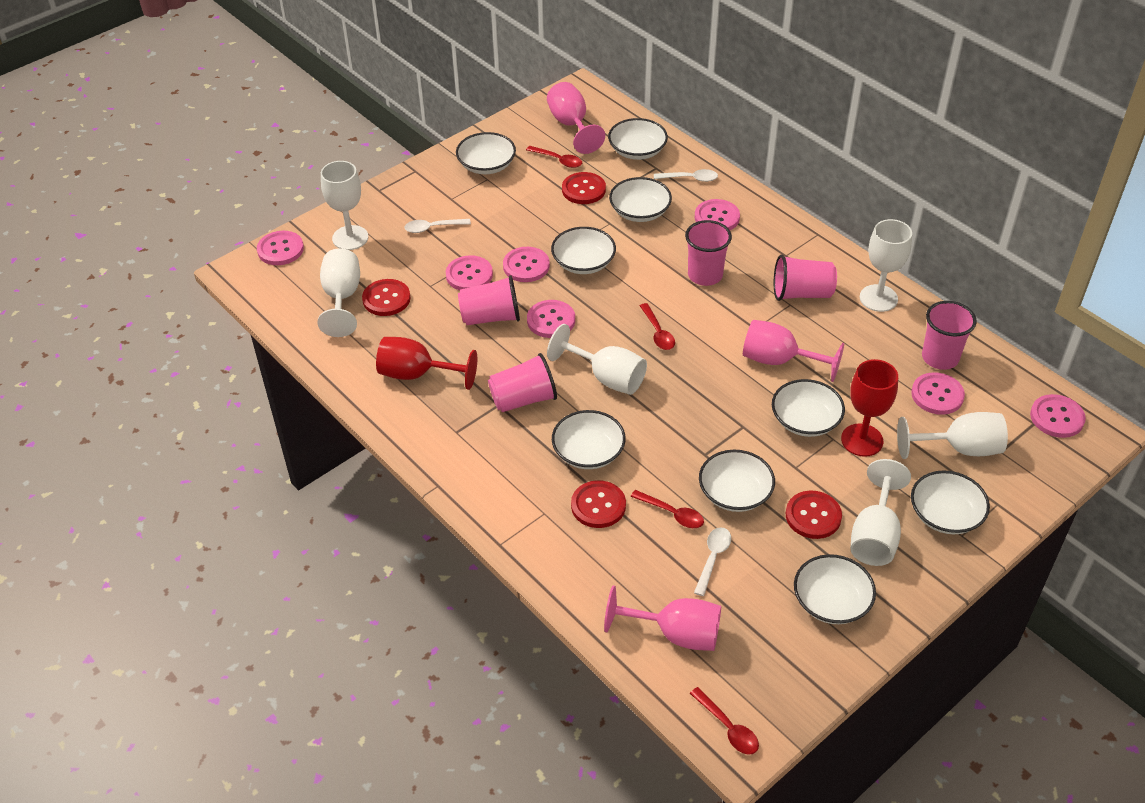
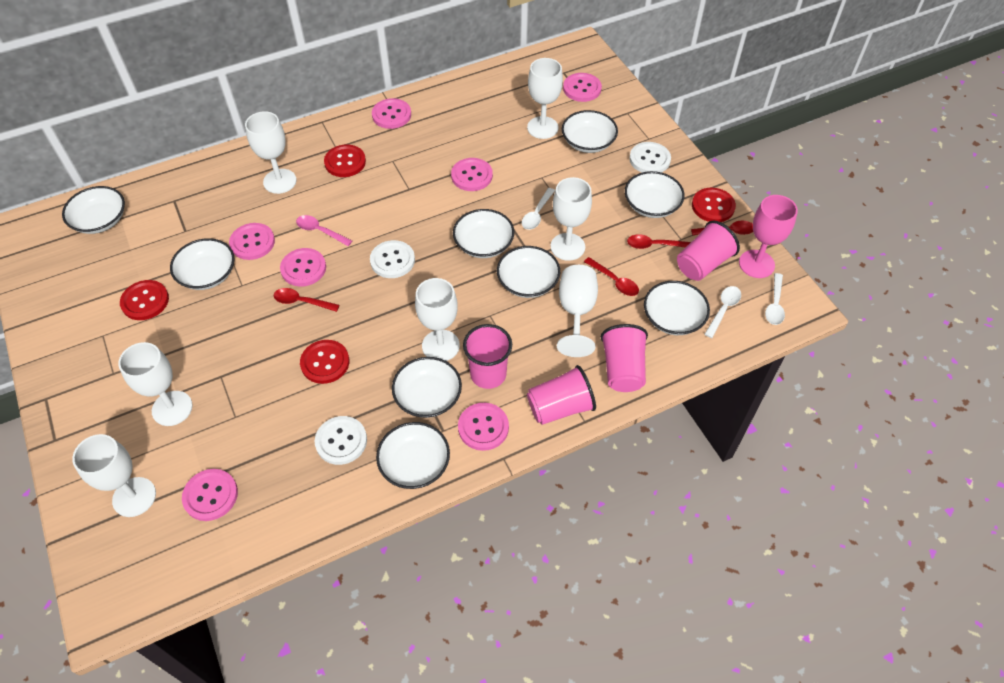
pink cup: [458,275,520,325] [488,353,557,412] [685,220,732,286] [774,254,837,301] [922,301,977,370] = 5 -> [463,324,512,389] [527,365,596,425] [601,324,648,392] [677,221,740,281] = 4
pink goblet: [547,82,605,154] [604,585,721,651] [743,320,844,382] = 3 -> [739,195,798,278] = 1
pink spoon: none = 0 -> [296,215,352,246] = 1
red goblet: [376,337,477,390] [841,359,898,457] = 2 -> none = 0
white button: none = 0 -> [315,416,367,465] [370,240,415,278] [629,142,671,173] = 3
white goblet: [317,248,360,337] [321,161,368,250] [547,324,647,395] [851,459,911,566] [860,219,912,312] [897,412,1008,459] = 6 -> [72,434,156,517] [118,342,193,426] [245,111,297,194] [415,278,460,361] [527,58,563,139] [551,177,592,261] [557,265,598,357] = 7

